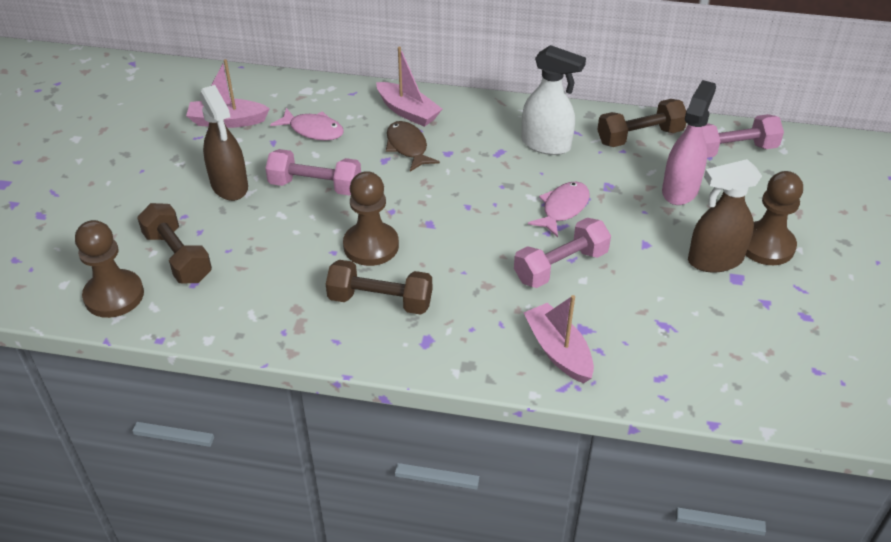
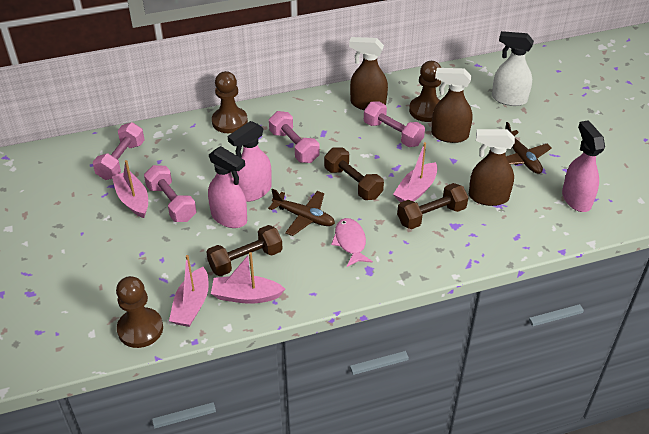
brown fish: [386,121,440,172] = 1 -> none = 0
brown plane: none = 0 -> [268,189,335,236] [505,122,552,174] = 2
brown spray bottle: [200,85,248,201] [688,159,762,273] = 2 -> [349,37,388,110] [431,68,472,143] [469,129,515,206] = 3
pink boat: [186,59,270,128] [376,47,442,127] [523,295,594,383] = 3 -> [112,160,148,218] [169,255,209,327] [211,252,285,304] [393,142,437,202] = 4
pink dumbbell: [265,149,361,196] [514,218,611,288] [702,114,784,158] = 3 -> [93,122,145,180] [144,165,197,222] [269,111,320,163] [364,102,425,147] = 4
pink fish: [270,108,344,140] [528,182,590,237] = 2 -> [331,218,373,267] = 1
pink spray bottle: [662,80,716,205] = 1 -> [208,146,247,228] [227,121,272,202] [562,120,605,212] = 3

